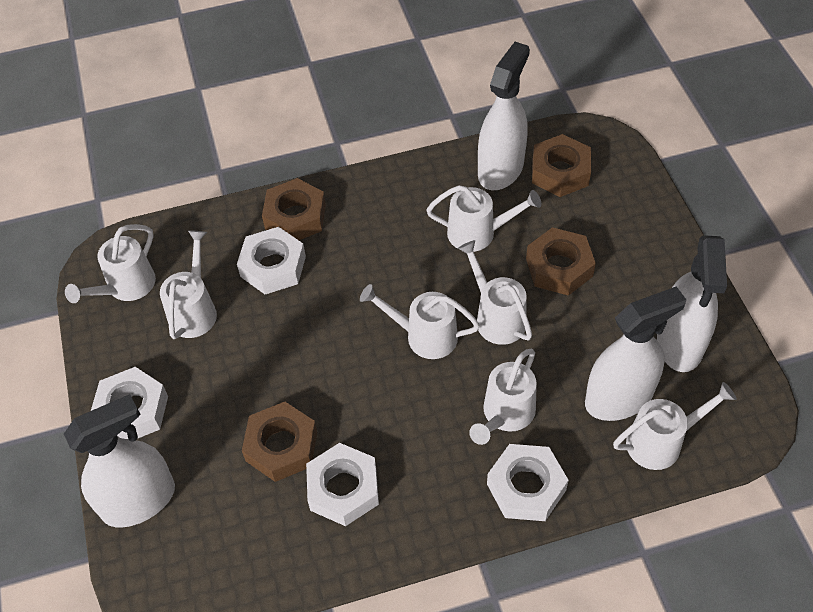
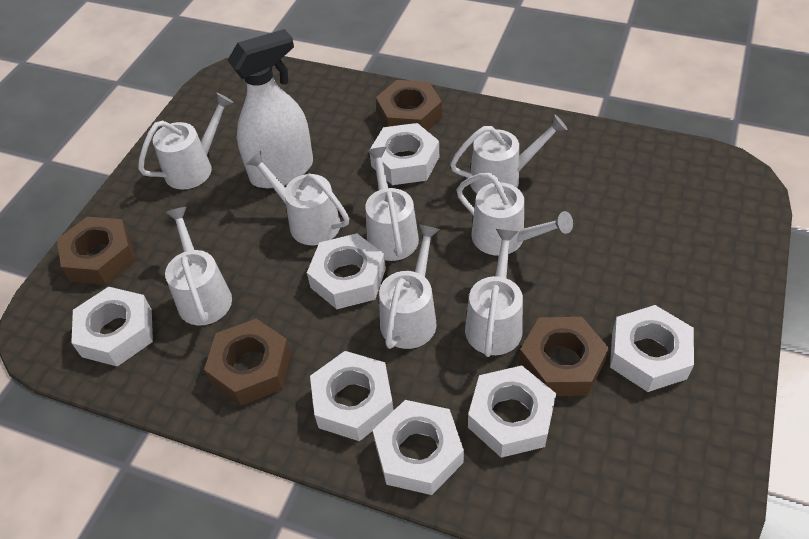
white nut: [91,367,168,439] [237,227,306,294] [306,443,379,526] [487,444,569,521] = 4 -> [71,287,153,367] [307,233,386,309] [310,351,394,441] [370,123,439,185] [373,400,464,495] [468,365,556,458] [610,305,694,392] = 7
white spray bottle: [64,394,175,527] [478,42,530,190] [585,286,686,421] [657,235,727,372] = 4 -> [227,29,313,188] = 1
white watering can: [65,224,156,303] [160,230,217,339] [360,284,480,359] [426,185,541,252] [458,240,532,345] [469,349,537,445] [613,382,737,470] = 7 -> [138,93,234,189] [165,207,232,325] [246,150,349,245] [365,147,419,261] [379,224,440,349] [450,114,568,193] [456,173,573,256] [465,229,523,357] = 8

